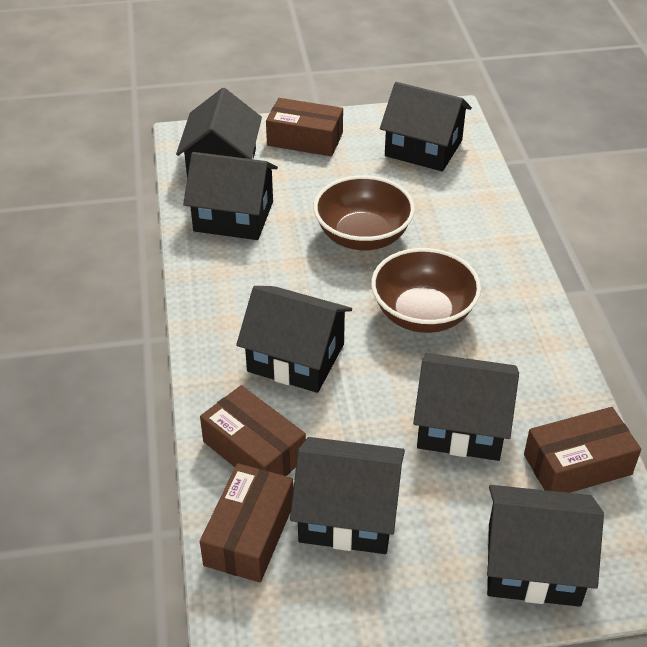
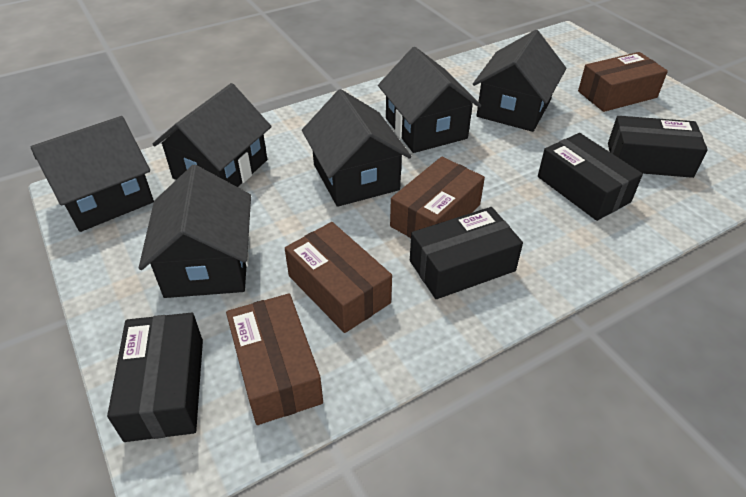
black box: none = 0 -> [107,313,203,442] [410,207,523,299] [538,133,643,221] [608,116,708,178] = 4
black house: [176,88,262,178] [183,152,278,240] [236,286,352,393] [290,437,405,554] [380,82,472,171] [413,353,519,461] [487,485,604,607] = 7 -> [31,116,154,232] [139,165,251,298] [153,83,272,187] [302,89,411,207] [378,47,481,153] [473,30,567,132] = 6
brown bowl: [314,175,415,250] [371,248,481,333] = 2 -> none = 0

